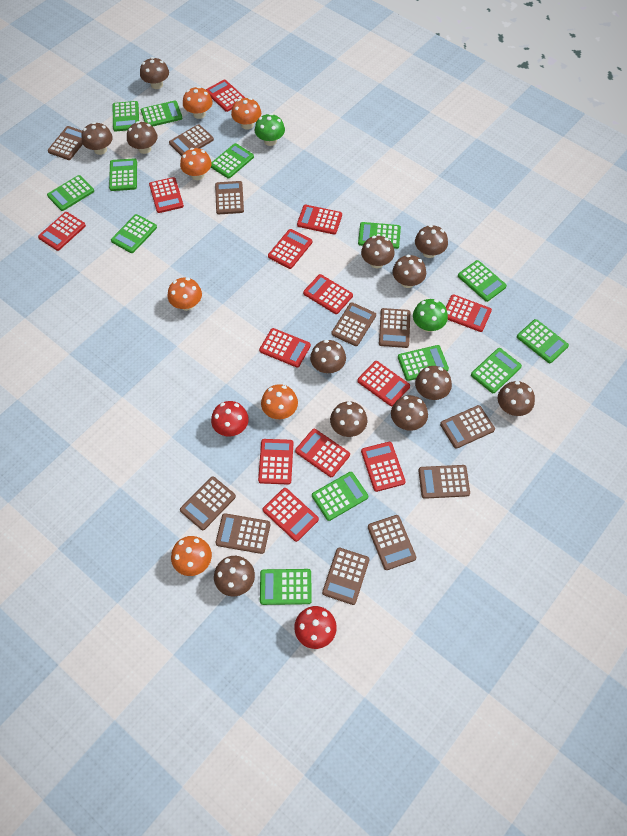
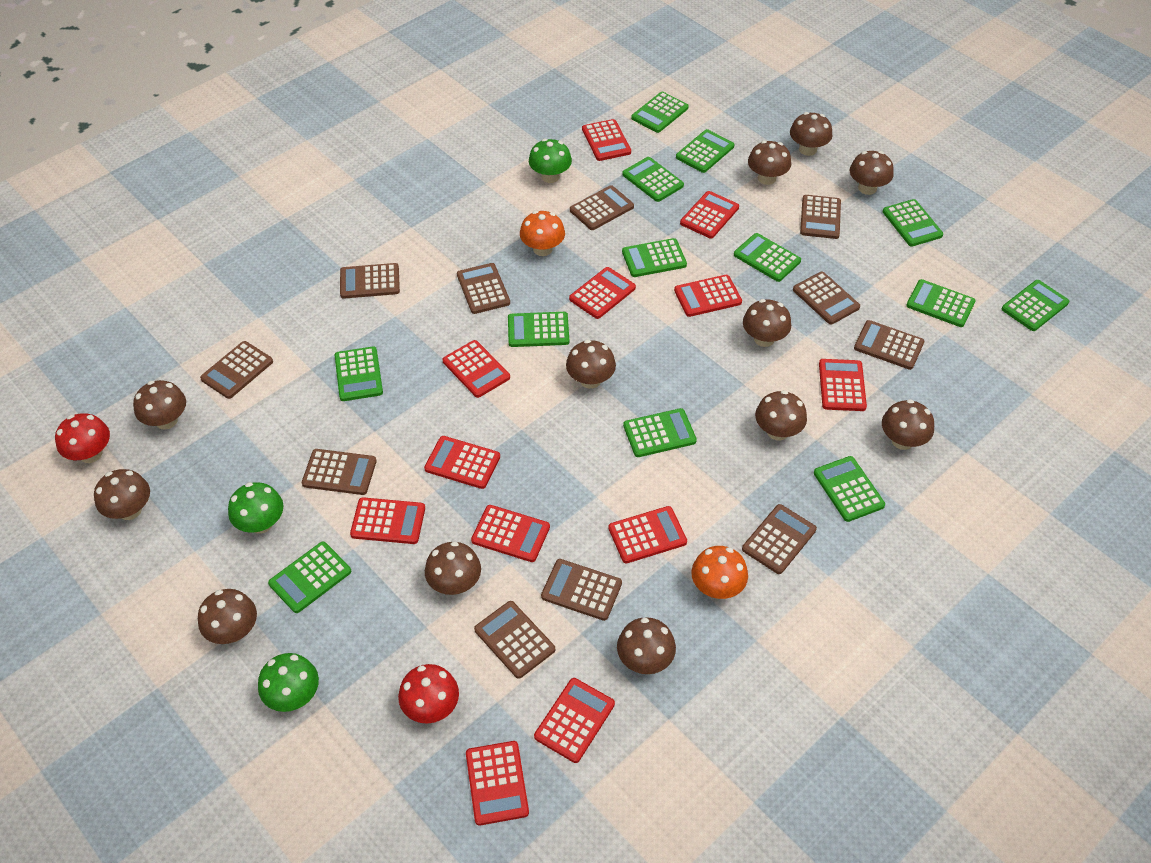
green mushroom: [255,113,285,146] [413,299,448,332] = 2 -> [228,482,283,534] [258,653,319,712] [529,139,572,183] = 3
orange mushroom: [168,278,202,311] [171,536,212,576] [180,148,212,180] [183,86,213,119] [231,98,261,130] [261,384,298,419] = 6 -> [520,211,565,256] [691,546,748,599] = 2
red calculator: [38,212,86,251] [149,177,184,213] [206,79,245,112] [258,439,293,485] [259,328,311,367] [263,488,319,542] [268,229,312,269] [295,429,350,477] [297,205,342,235] [303,274,353,314] [357,361,410,406] [361,442,406,492] [446,294,492,332] = 13 -> [350,497,425,544] [424,436,500,489] [442,340,510,398] [466,741,529,826] [471,505,550,562] [534,678,615,763] [569,267,636,319] [582,119,631,161] [608,506,687,563] [674,275,742,317] [680,191,739,238] [819,359,867,411] = 12

